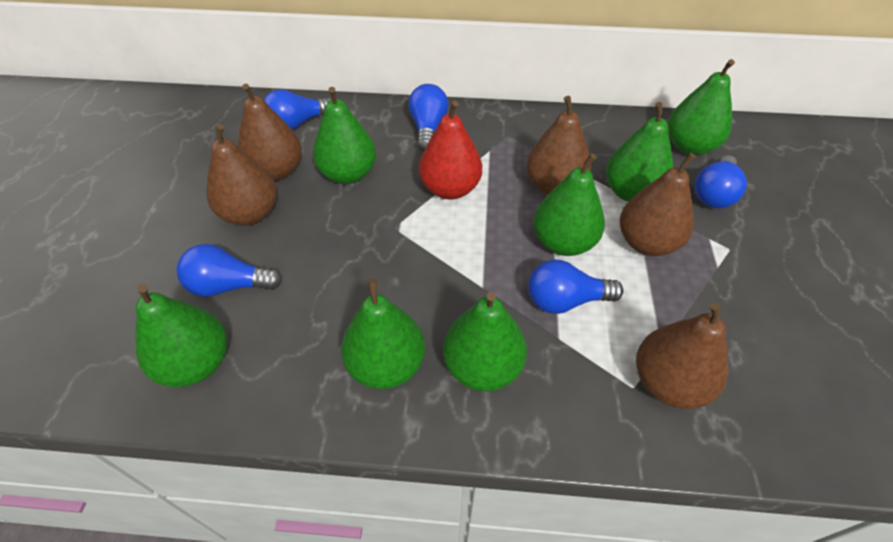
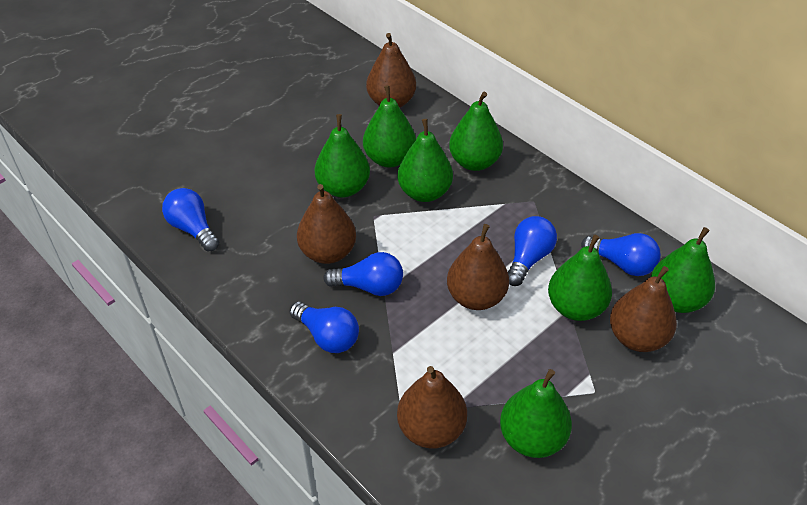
red pear: [419,101,482,200] = 1 -> none = 0

